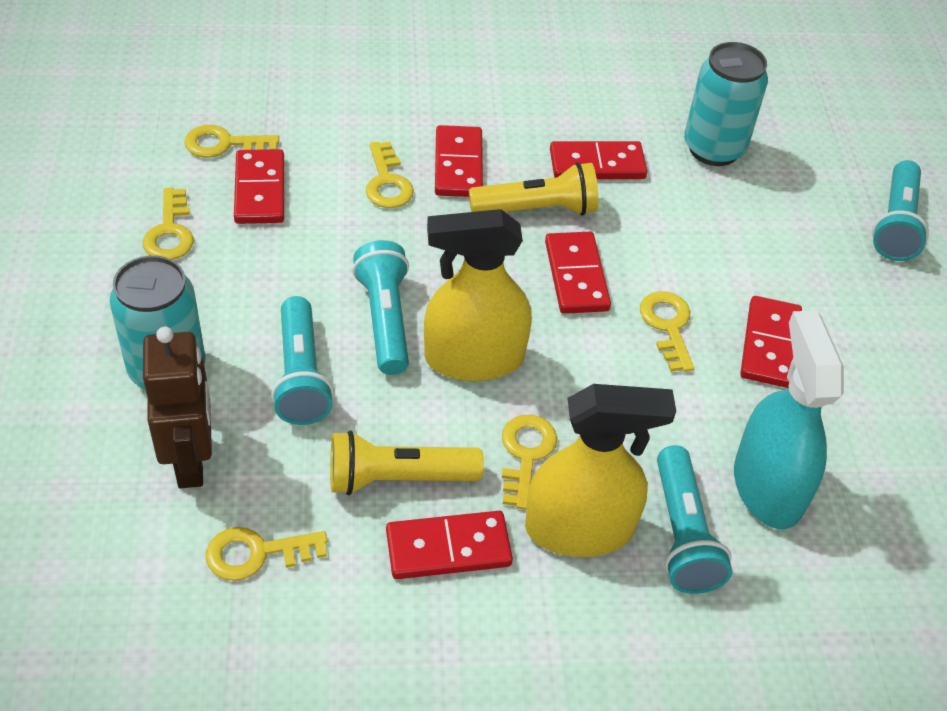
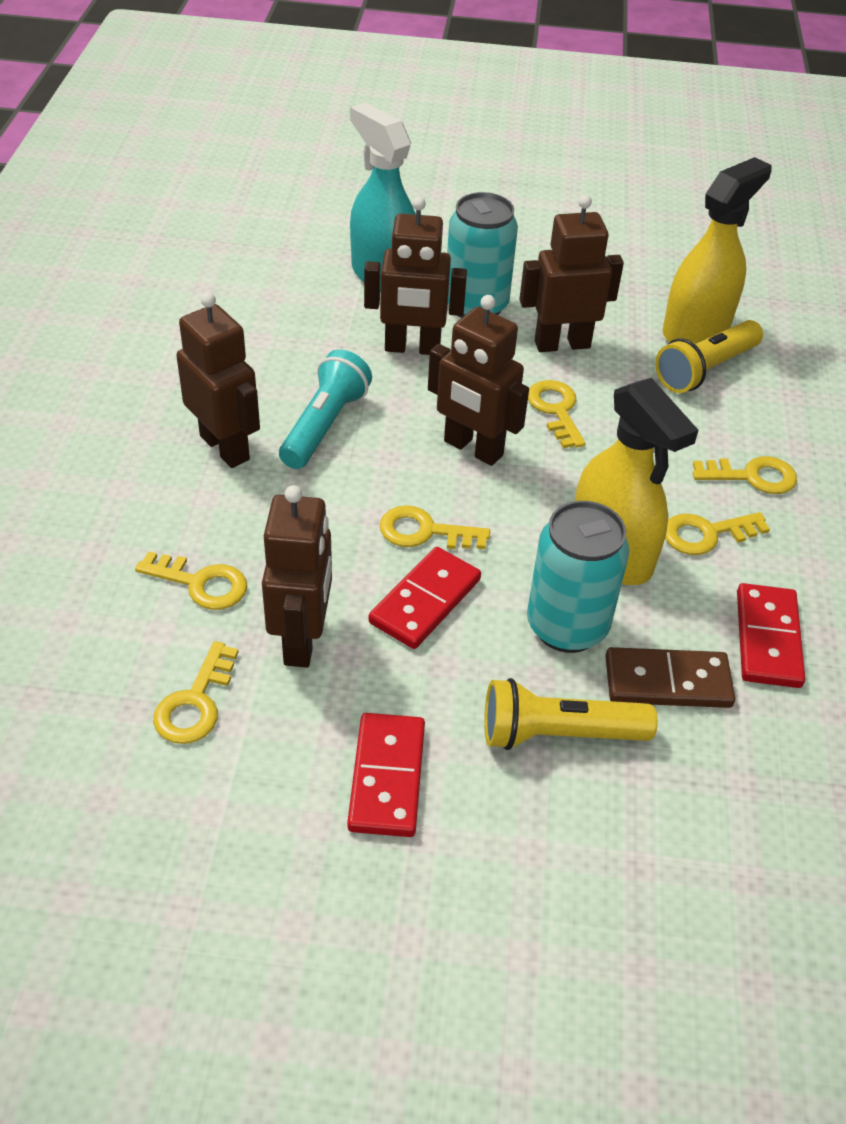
brown domino: none = 0 -> [605,647,735,708] = 1
brown robot: [143,327,212,489] = 1 -> [176,292,260,468] [262,485,332,668] [364,196,467,355] [428,295,529,466] [519,195,624,352] = 5
red domino: [234,149,284,224] [386,511,513,579] [435,125,483,197] [545,232,611,314] [550,141,647,179] [740,296,802,388] = 6 -> [347,713,425,837] [369,547,481,649] [737,583,805,688] = 3
turquoise flashlight: [271,296,334,425] [352,240,409,375] [657,445,732,594] [872,160,929,261] = 4 -> [279,350,372,469] = 1

